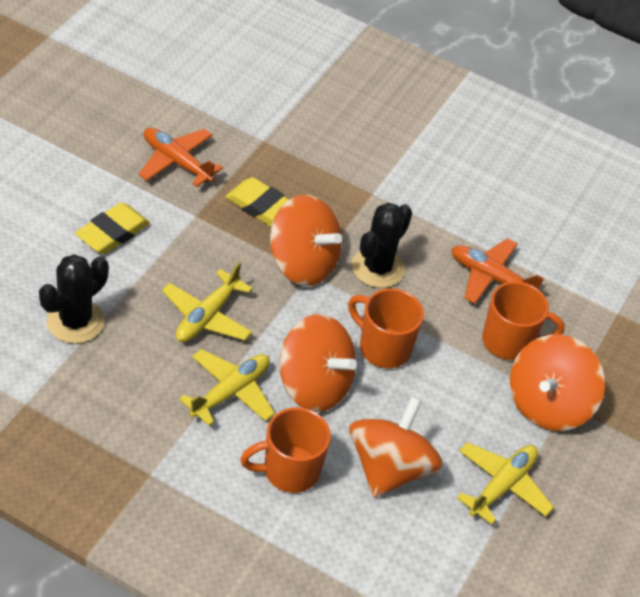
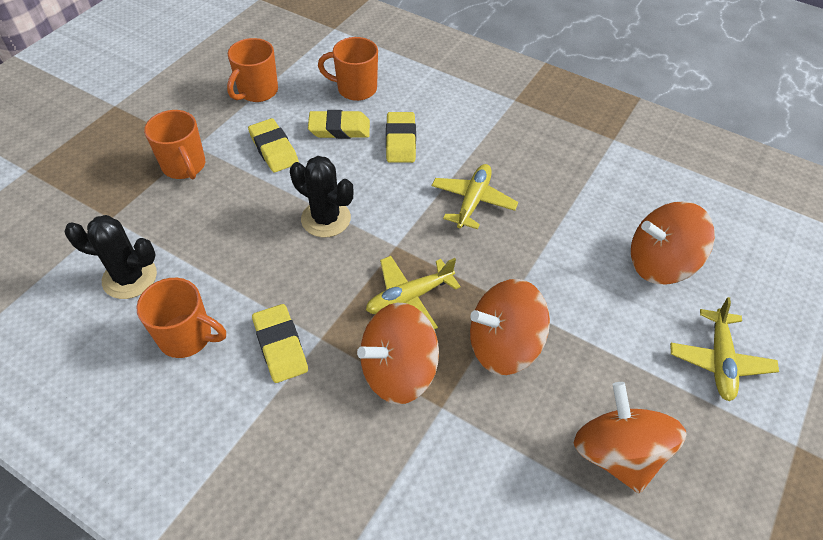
orange mug: [240,407,331,493] [348,288,424,368] [482,281,564,360] = 3 -> [136,278,226,358] [144,110,205,179] [227,38,278,102] [318,37,378,101] = 4
orange plane: [138,128,223,187] [451,238,544,304] = 2 -> none = 0
yellow eraser: [75,202,150,254] [225,177,289,227] = 2 -> [248,118,299,173] [252,304,308,383] [308,110,370,139] [386,112,416,163] = 4

